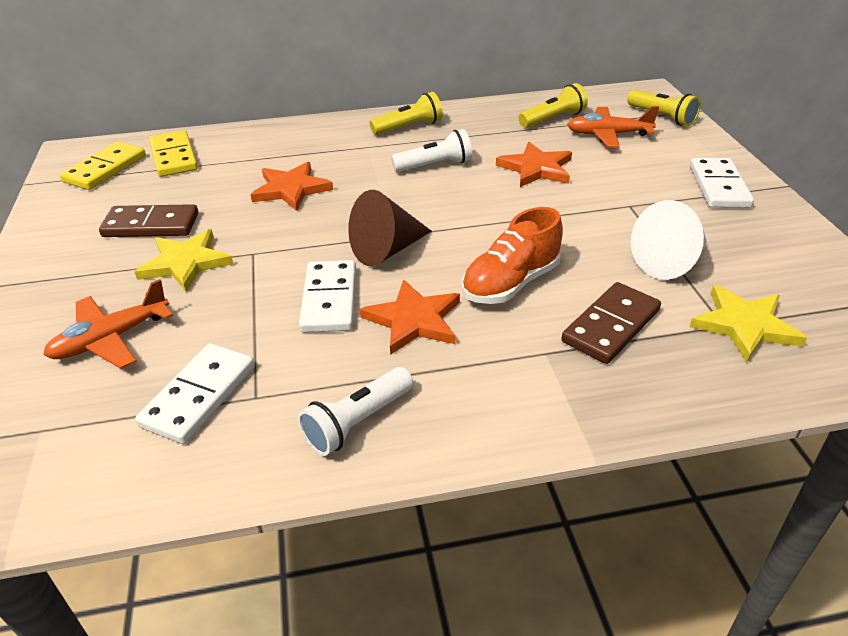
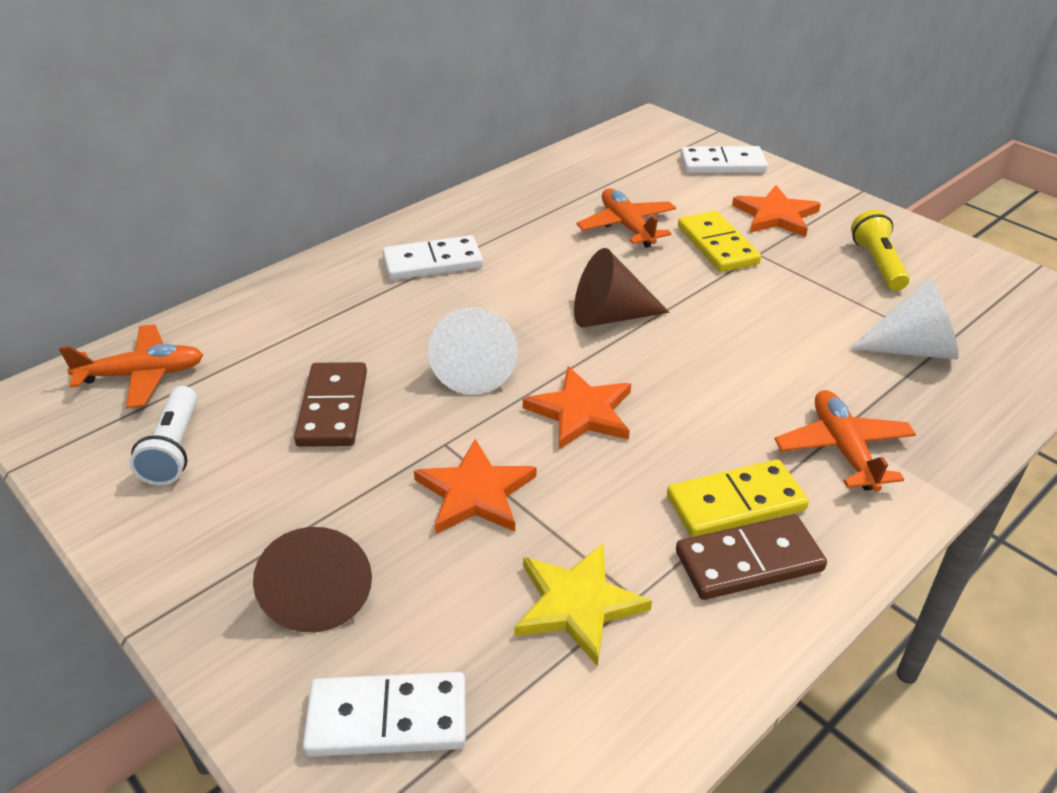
brown cone: [348,190,432,266] = 1 -> [253,527,372,632] [574,248,669,327] = 2
orange plane: [43,279,173,369] [567,106,659,148] = 2 -> [59,324,203,408] [577,188,676,248] [775,390,916,491] = 3
orange shoe: [462,207,563,304] = 1 -> none = 0
white cone: [631,200,707,280] = 1 -> [428,307,518,395] [849,278,959,360] = 2
white flashlight: [298,367,413,456] [391,129,472,172] = 2 -> [130,386,197,485] = 1
yellow flashlight: [370,92,443,135] [518,83,588,128] [627,90,701,126] = 3 -> [851,210,910,291] = 1
yellow star: [134,229,233,292] [690,285,807,362] = 2 -> [515,544,652,666] = 1

